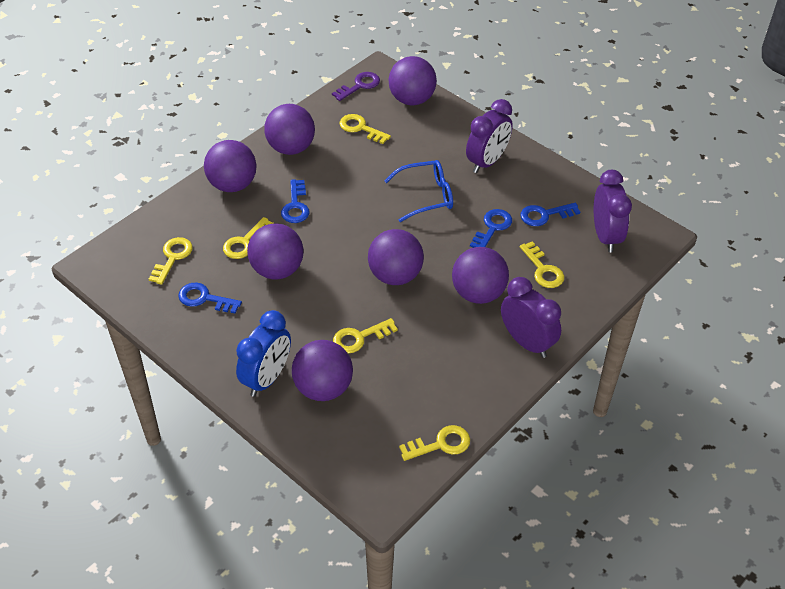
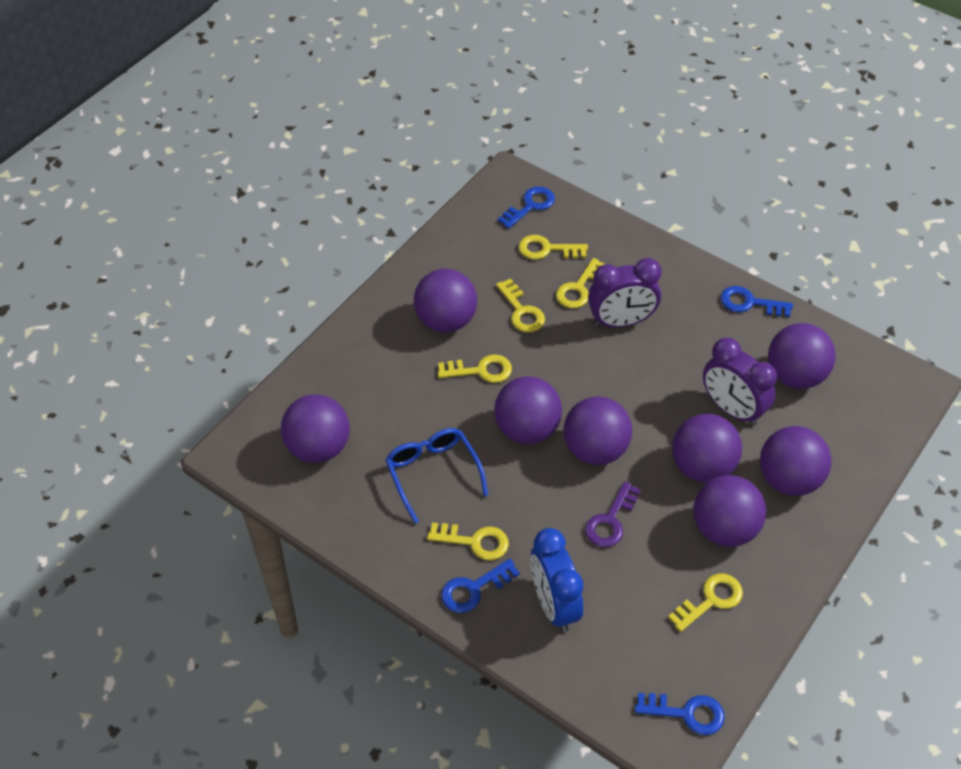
purple ball: [204,140,256,192] [247,224,304,279] [264,104,315,155] [292,340,353,401] [368,229,424,285] [388,56,437,105] [452,247,509,304] = 7 -> [281,394,350,463] [414,269,477,333] [494,376,562,444] [563,396,632,465] [672,414,742,483] [693,475,766,547] [760,426,832,496] [768,323,836,389] = 8
purple clock: [466,99,513,173] [501,277,561,358] [594,170,632,252] = 3 -> [588,258,662,328] [703,338,777,426] = 2

